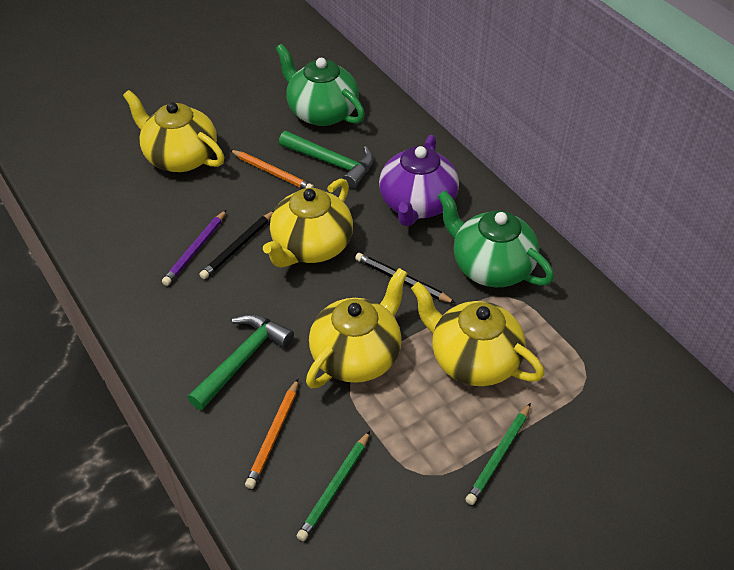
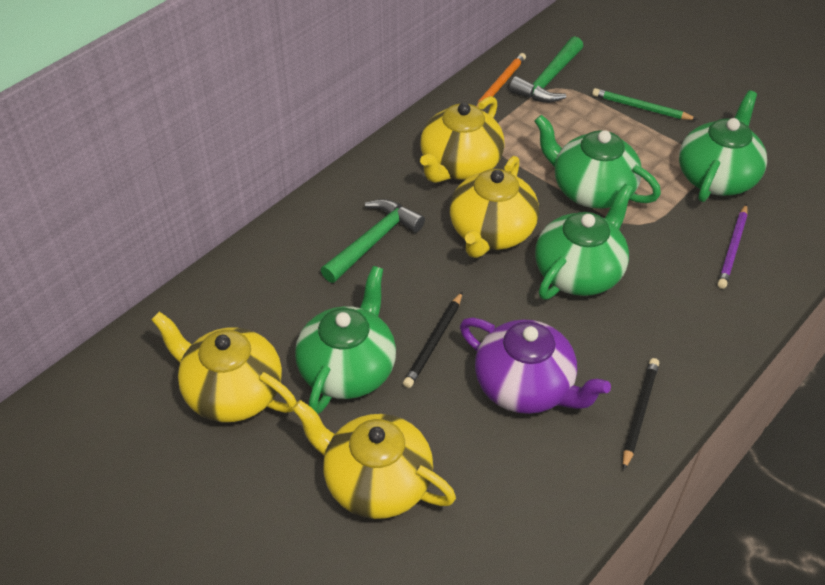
green pencil: [297,431,370,541] [465,403,531,505] = 2 -> [592,88,698,120] = 1
green teapot: [275,44,365,126] [437,190,554,287] = 2 -> [295,266,396,414] [534,115,661,209] [535,184,634,300] [679,90,767,202] = 4
orange pencil: [230,150,314,189] [245,379,298,489] = 2 -> [476,53,526,108] = 1

